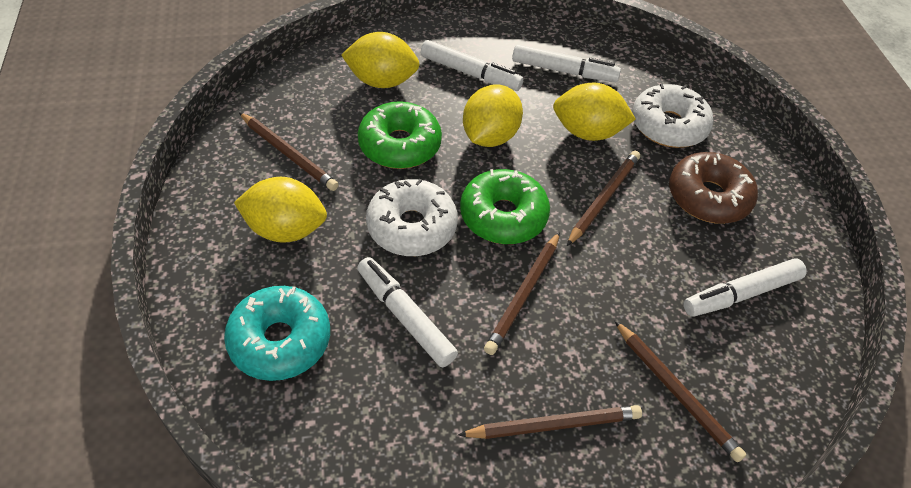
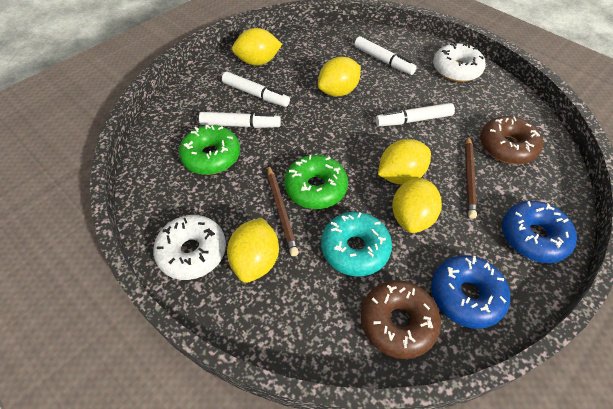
blue donut: none = 0 -> [431,255,510,329] [502,201,577,263] = 2
brown donut: [669,152,758,224] = 1 -> [361,280,441,359] [480,116,543,164] = 2
brown pencil: [239,112,339,191] [458,405,642,439] [484,232,560,355] [567,151,640,246] [615,321,746,462] = 5 -> [267,165,299,256] [465,135,477,219] = 2
yellow lemon: [234,177,327,243] [341,32,420,88] [463,85,523,147] [553,83,636,141] = 4 -> [227,218,279,283] [232,28,282,66] [318,57,361,97] [378,139,431,184] [392,178,442,233] = 5

